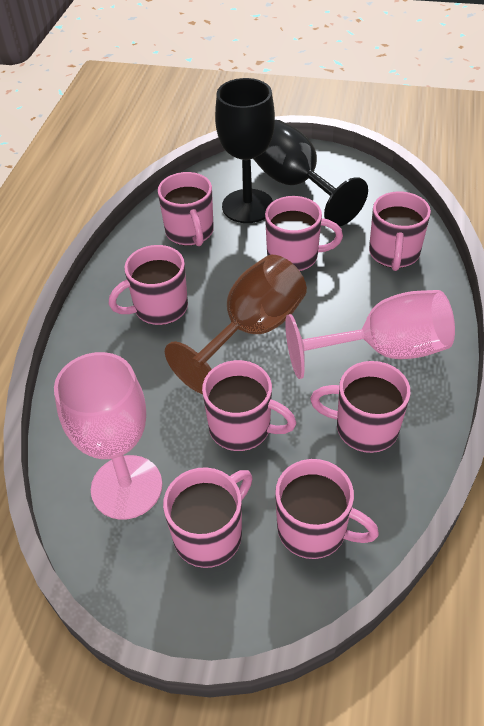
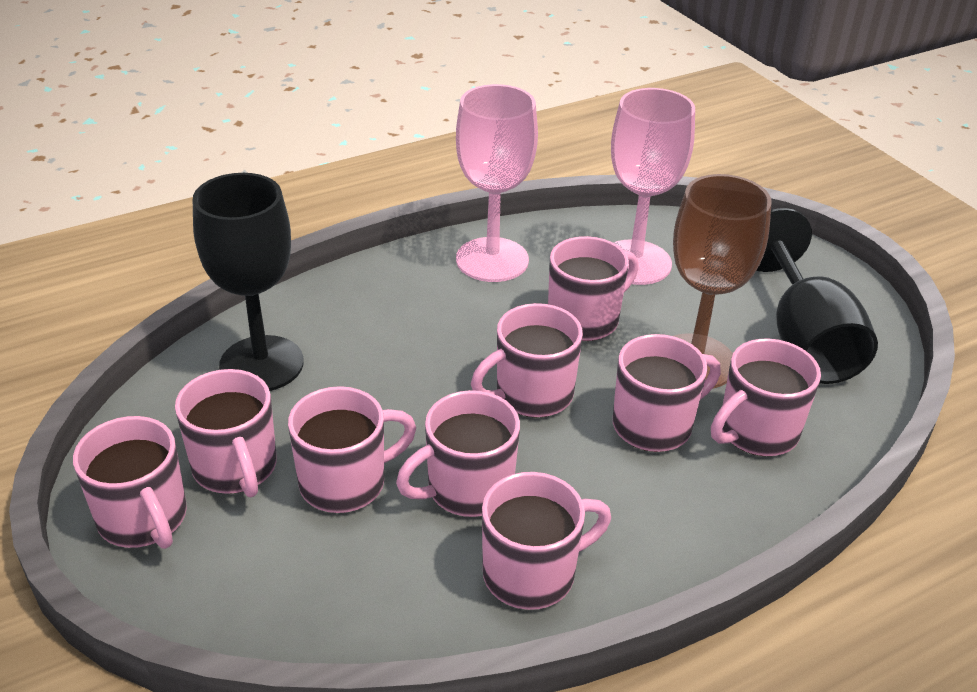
pink mug: [109,245,188,325] [158,172,214,246] [163,467,253,568] [202,360,296,451] [265,196,343,271] [275,459,379,559] [310,361,411,453] [369,191,431,271] = 8 -> [73,416,187,549] [175,369,277,498] [288,386,416,513] [396,390,520,517] [471,303,583,418] [482,472,611,610] [548,236,639,341] [613,334,721,452] [711,338,821,456] = 9

